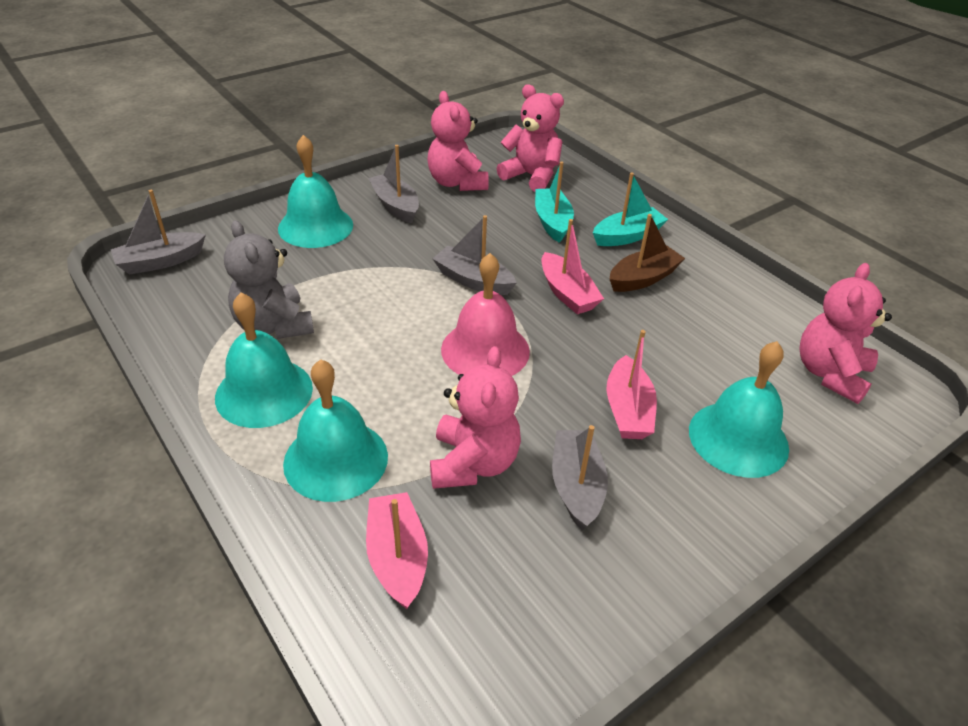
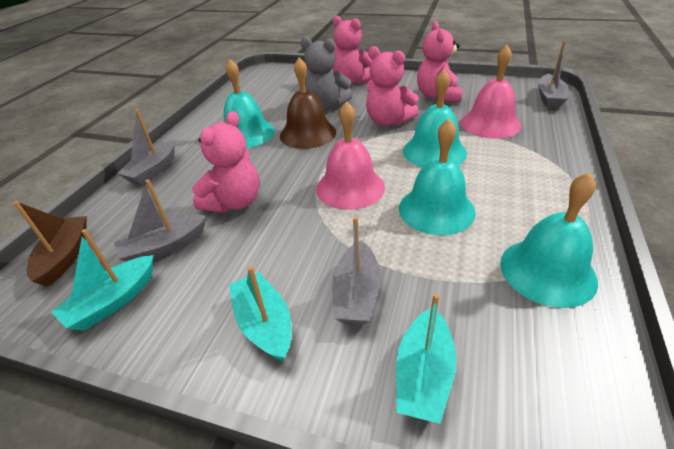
brown bell: none = 0 -> [280,57,336,149] = 1
pink bell: [441,253,530,376] = 1 -> [316,101,385,210] [461,45,521,139] = 2
pink boat: [366,492,428,609] [542,219,604,314] [606,330,657,439] = 3 -> none = 0
turquoise boat: [535,162,574,243] [593,173,668,246] = 2 -> [51,229,153,331] [229,266,291,362] [396,294,456,424] = 3

